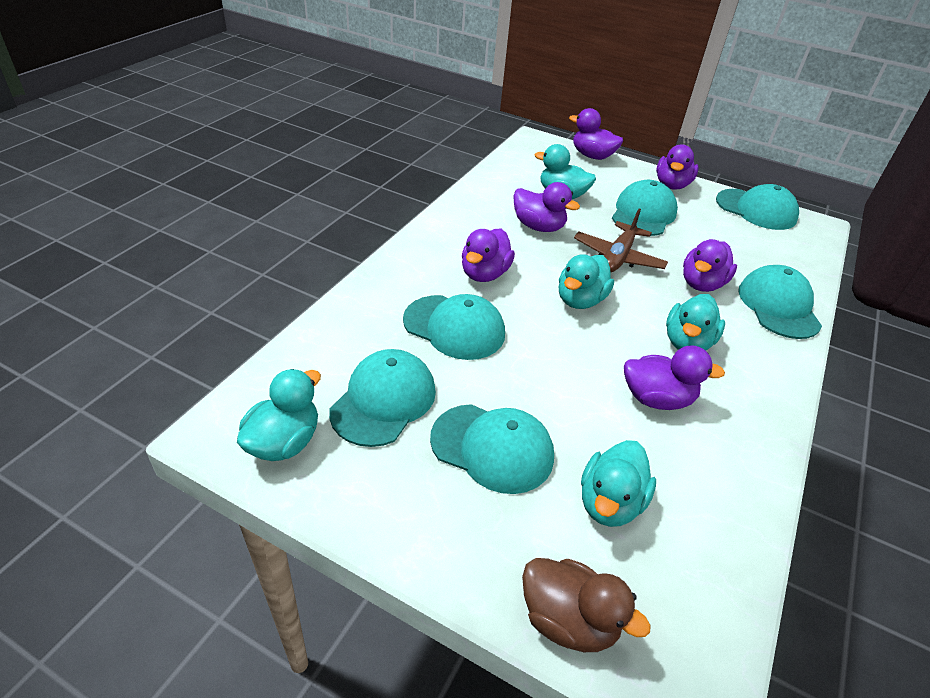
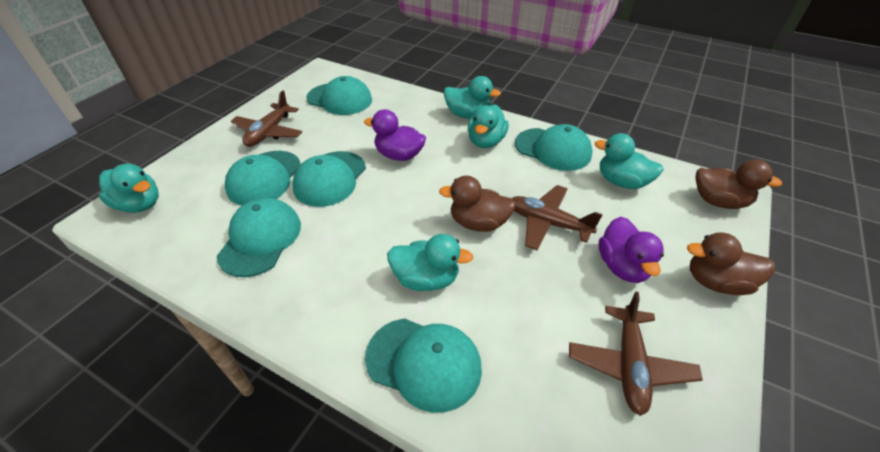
brown duck: [522,558,651,652] = 1 -> [439,176,516,232] [687,233,775,295] [695,160,782,209] = 3
brown plane: [574,209,668,272] = 1 -> [231,90,302,147] [512,185,603,251] [569,292,703,416] = 3
purple duck: [462,228,515,282] [513,182,580,232] [569,108,623,160] [624,346,725,410] [656,145,699,189] [683,239,737,292] = 6 -> [364,109,426,161] [599,217,664,283] = 2

